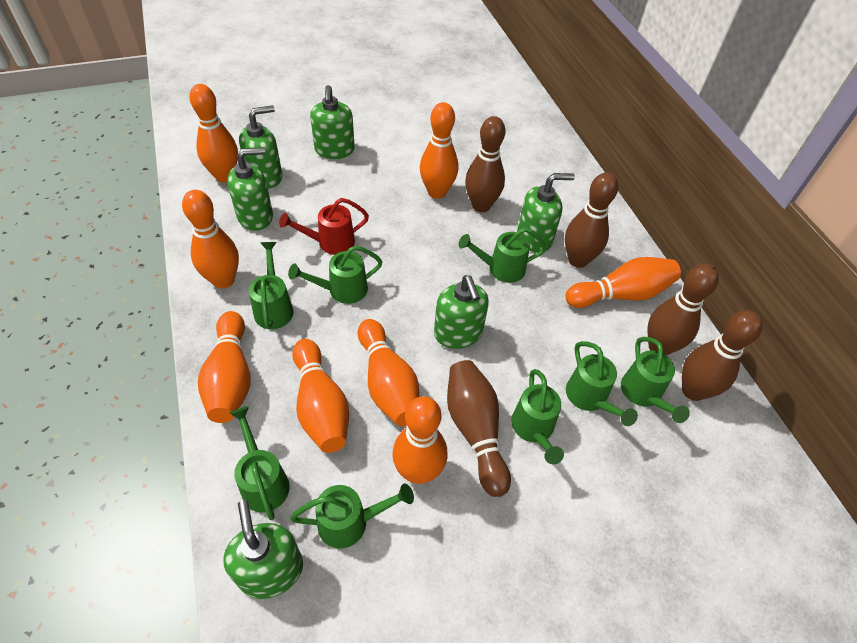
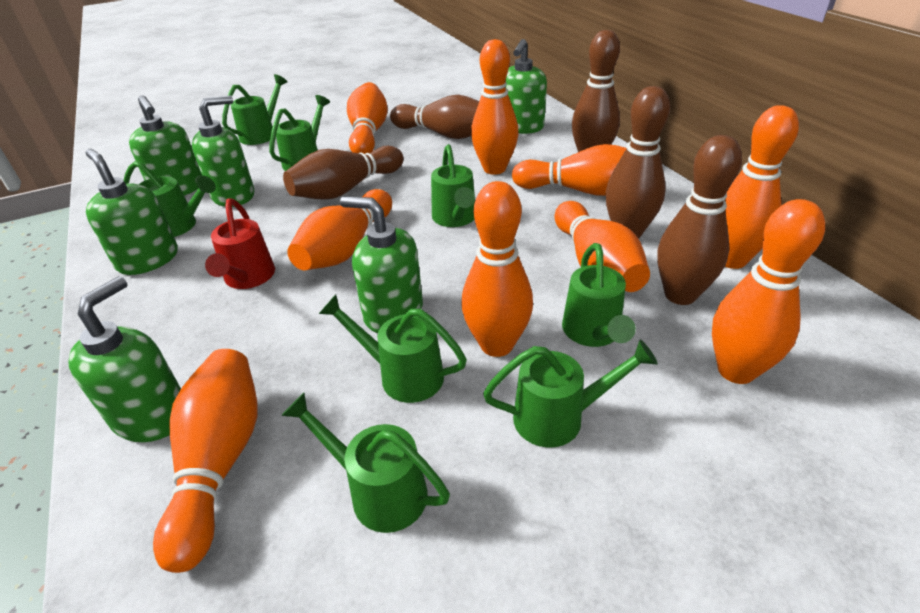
orange bowling pin: [182,190,239,289] [190,84,238,182] [198,311,251,423] [292,339,349,453] [358,319,419,426] [392,396,447,484] [420,102,458,199] [566,257,681,308] = 8 -> [153,349,258,573] [287,189,392,270] [347,82,388,154] [461,181,533,357] [471,39,519,175] [512,144,627,196] [555,201,650,292] [712,199,825,384] [725,105,799,269] = 9

